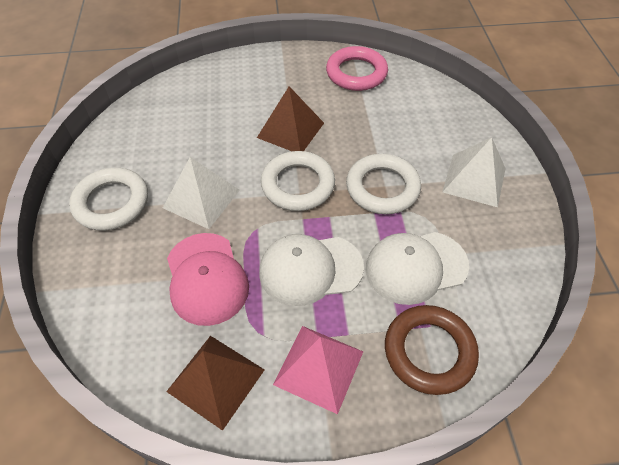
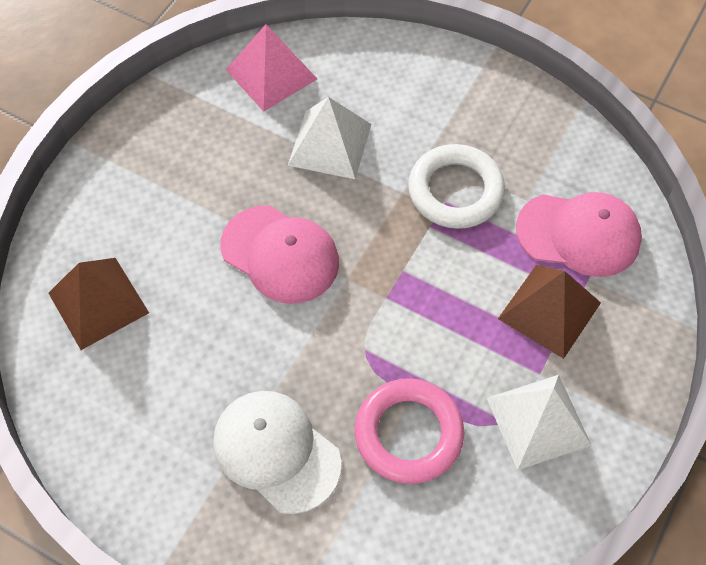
brown ring: [385,305,479,395] = 1 -> none = 0
pink cap: [167,233,249,326] = 1 -> [221,205,339,304] [516,192,642,277] = 2
white cap: [259,234,364,306] [366,232,469,305] = 2 -> [213,391,341,514] = 1
white ring: [69,168,148,230] [261,151,335,211] [346,154,421,214] = 3 -> [408,144,505,229] = 1

